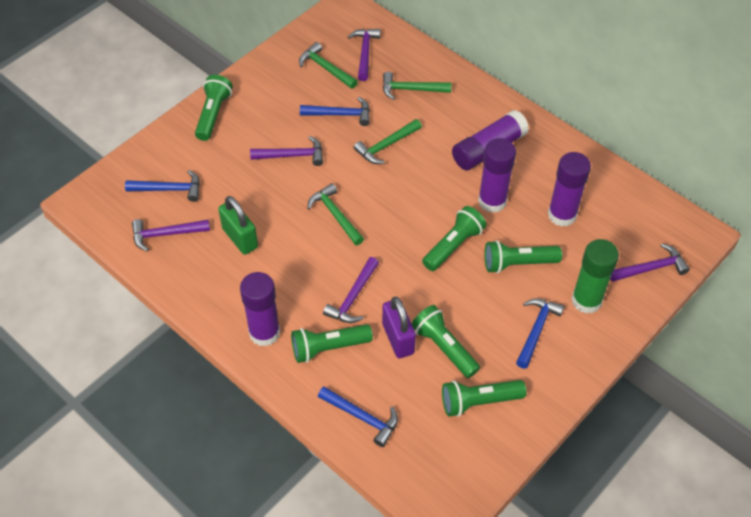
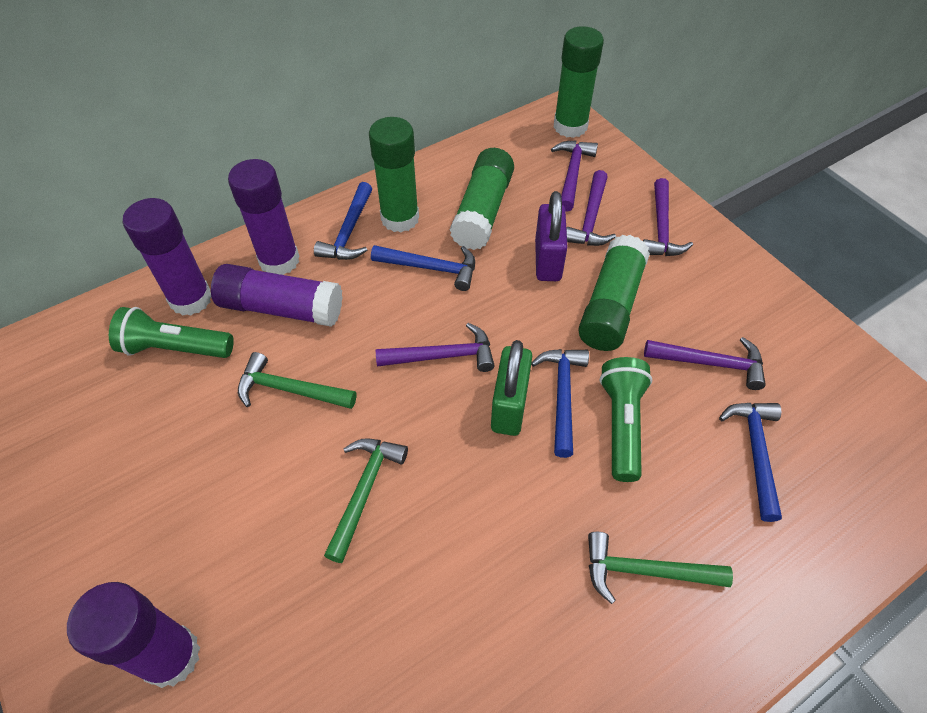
green flashlight: [195,75,233,141] [291,324,373,363] [411,305,480,378] [422,206,486,271] [442,380,526,417] [484,240,562,273] = 6 -> [109,307,234,358] [599,357,652,482] = 2
green glue stick: [571,239,619,314] = 1 -> [369,117,419,232] [450,148,514,250] [553,26,604,138] [578,235,650,351] = 4
green hammer: [299,42,358,89] [307,183,364,245] [354,119,422,164] [383,72,452,100] = 4 -> [238,352,356,409] [324,438,408,563] [588,532,733,604] = 3

